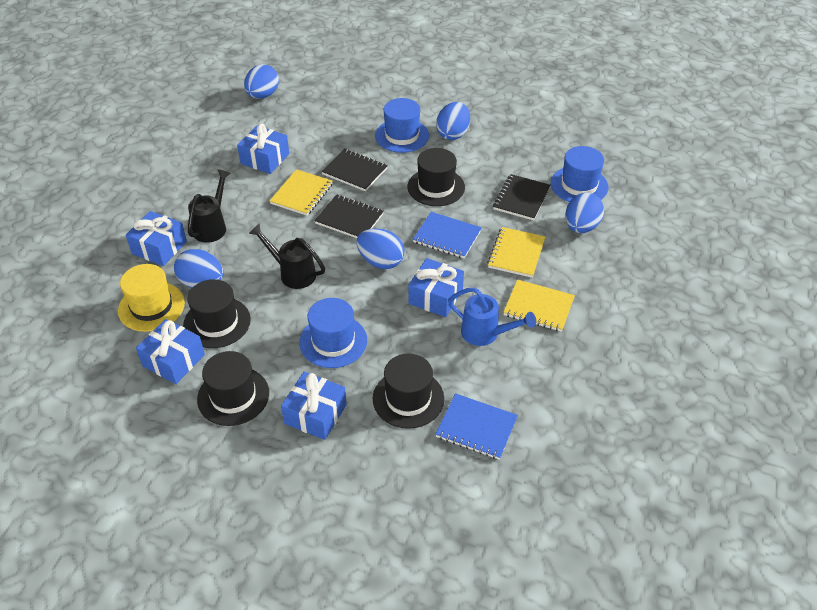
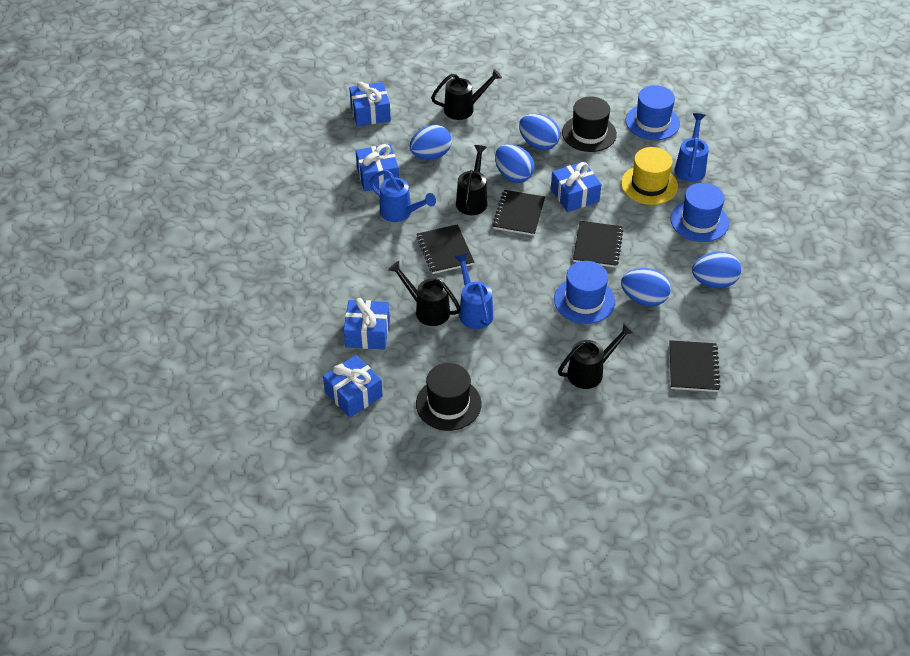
black hat: [183,279,251,348] [197,351,269,426] [373,353,444,429] [408,148,465,206] = 4 -> [416,363,481,431] [562,96,617,152] = 2
black notebook: [314,194,384,238] [322,149,388,191] [493,174,551,221] = 3 -> [417,224,474,274] [492,190,545,236] [573,221,623,268] [669,340,721,392] = 4
black watering can: [188,169,231,243] [249,223,325,289] = 2 -> [388,261,461,326] [431,69,502,120] [456,145,488,215] [558,323,634,389] = 4
blue notebook: [413,212,482,258] [435,393,518,460] = 2 -> none = 0
blue watering can: [448,287,536,346] = 1 -> [369,170,436,222] [455,253,493,329] [675,113,709,182] = 3
yellow notebook: [270,169,333,216] [487,227,546,278] [503,279,575,332] = 3 -> none = 0

